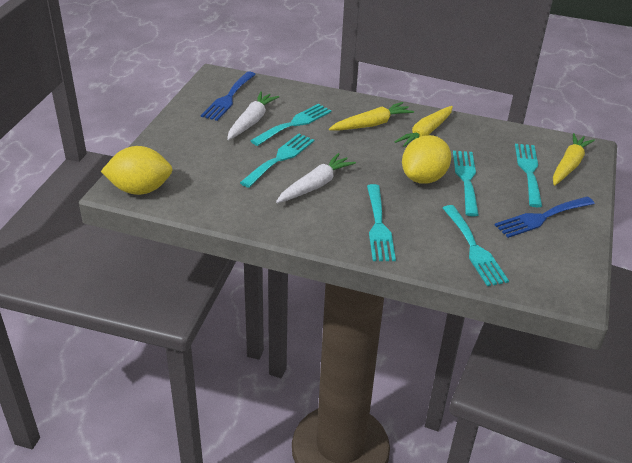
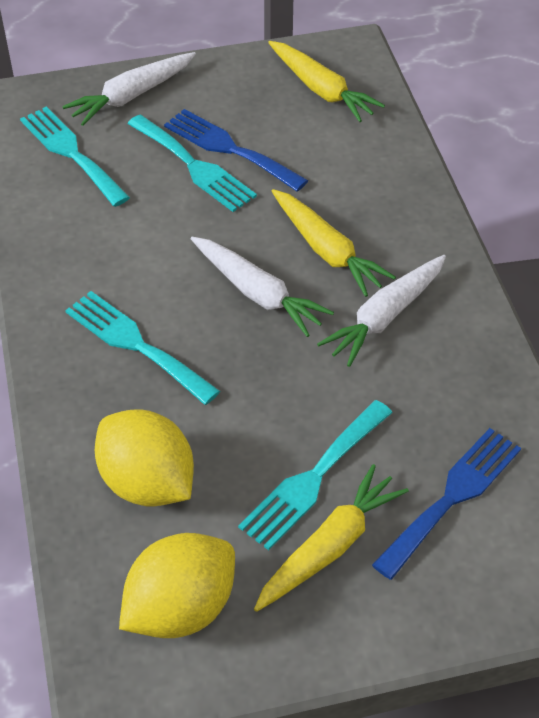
turquoise fork: [240,134,314,188] [250,104,332,146] [367,184,396,261] [443,205,509,286] [453,151,479,216] [515,144,542,207] = 6 -> [20,107,130,207] [65,291,220,405] [127,115,257,212] [238,400,393,550] = 4
white carrot: [227,91,279,140] [276,153,356,203] = 2 -> [62,52,196,126] [191,237,334,337] [317,255,446,367] = 3

